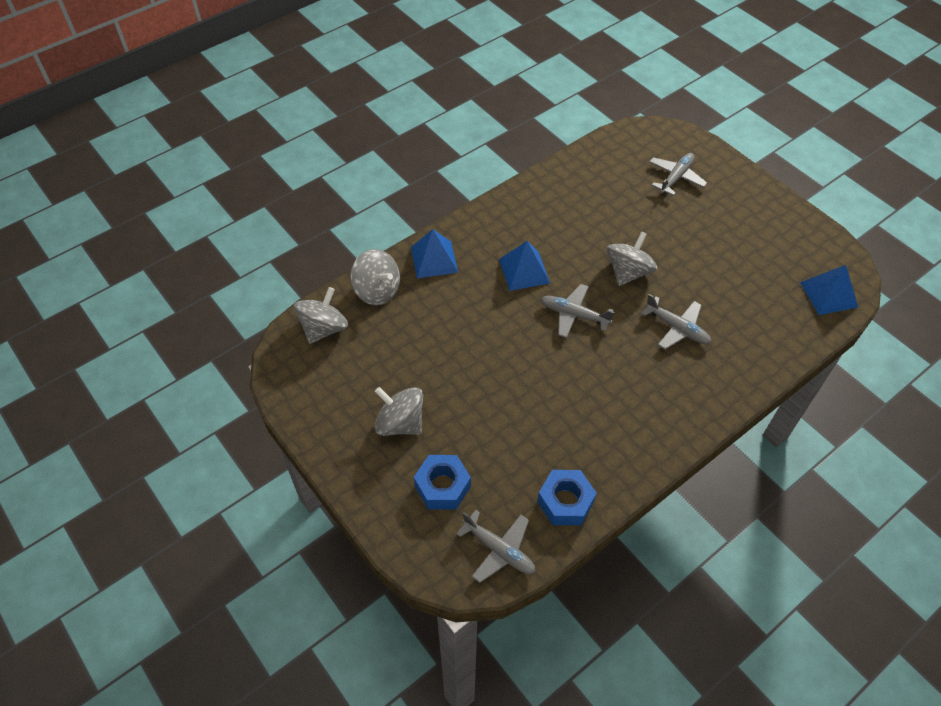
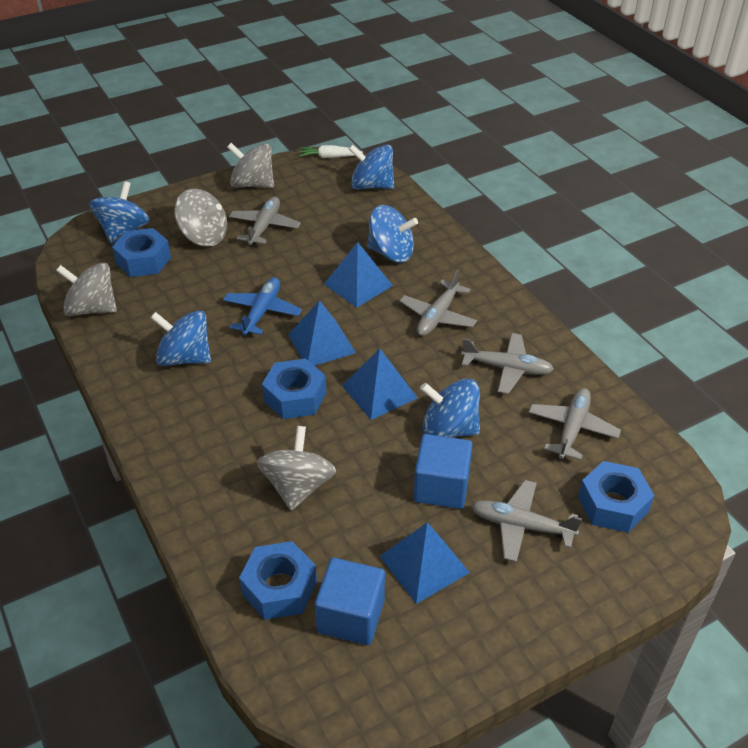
blue cube: none = 0 -> [315,558,385,645] [414,434,472,509] = 2
blue nut: [414,455,471,510] [537,470,597,525] = 2 -> [112,228,171,277] [239,541,317,620] [262,359,326,419] [578,461,654,533] = 4
blue plane: none = 0 -> [223,277,302,335] = 1
blue pyramid: [411,229,458,278] [499,241,550,291] [800,265,858,315] = 3 -> [288,300,356,366] [324,242,393,308] [342,348,417,420] [380,522,470,604] = 4
blue spinning top: none = 0 -> [89,181,150,244] [151,310,211,366] [349,144,394,189] [367,205,418,263] [420,379,480,438] = 5
grey plane: [456,510,535,583] [541,284,614,338] [641,294,711,349] [649,153,707,196] = 4 -> [229,196,301,245] [399,270,477,336] [461,333,554,394] [471,480,582,562] [528,388,621,460] = 5
white carrot: none = 0 -> [299,145,363,158] = 1

